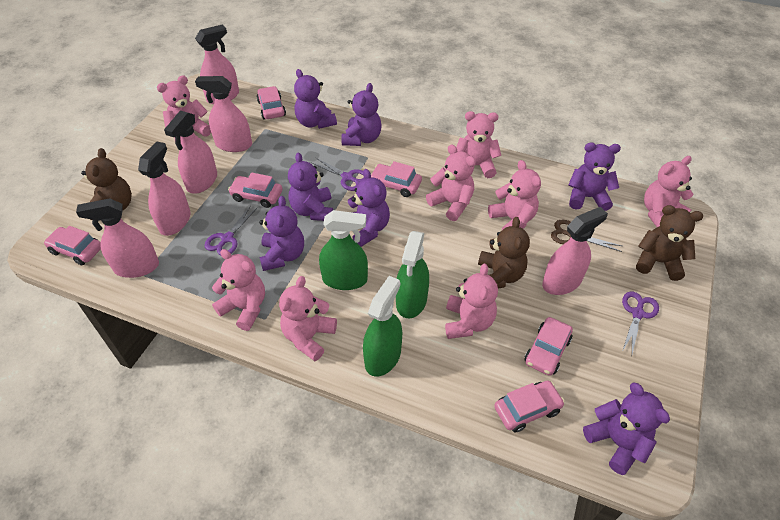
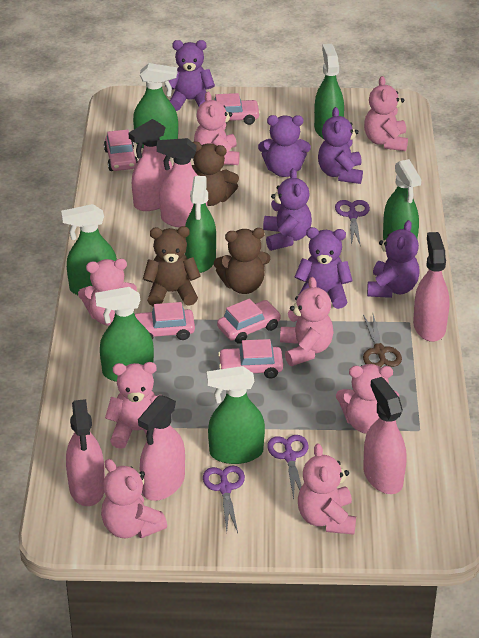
green spray bottle: [319,210,368,290] [363,276,402,377] [396,231,429,318] = 3 -> [61,204,117,295] [95,287,154,382] [133,63,178,148] [185,176,216,273] [207,366,265,464] [314,44,344,139] [383,159,422,240] = 7
pink car: [44,226,101,265] [228,172,282,208] [257,86,286,120] [371,161,422,197] [494,380,565,433] [524,317,573,376] = 6 -> [104,130,138,171] [135,302,195,340] [214,93,260,125] [217,299,281,344] [218,339,283,378] = 5
purple teddy bear: [259,196,304,271] [288,152,333,221] [294,69,337,129] [341,83,382,146] [348,169,390,247] [568,142,621,211] [583,382,670,475] = 7 -> [165,40,215,111] [258,115,311,177] [263,168,312,251] [295,227,352,309] [318,107,363,184] [367,220,420,298] = 6

